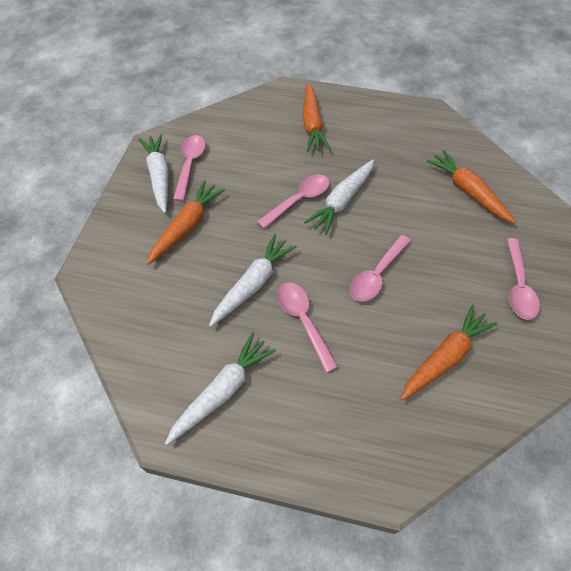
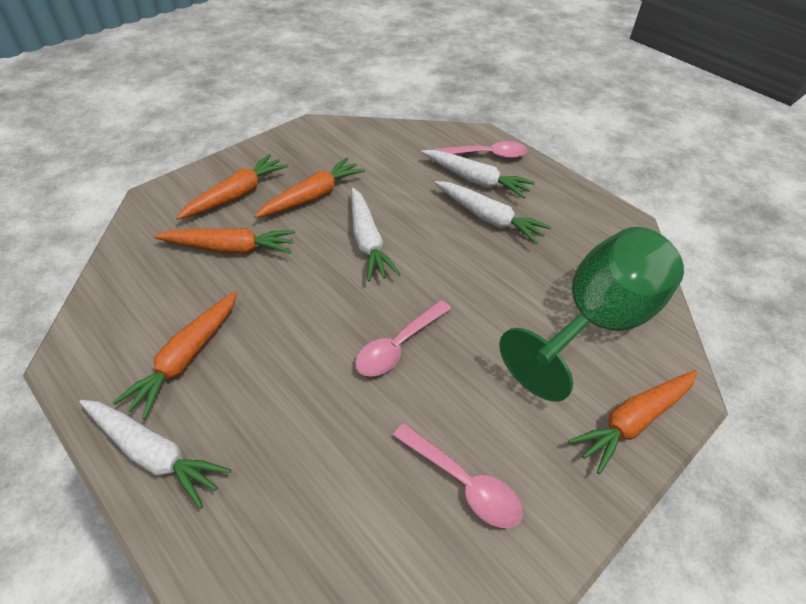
green goblet: none = 0 -> [499,227,684,402] = 1
orange carrot: [147,180,225,265] [303,83,331,152] [401,305,498,401] [426,150,516,224] = 4 -> [112,291,238,420] [154,228,295,254] [176,154,288,220] [254,158,365,218] [568,370,697,474] = 5
pink spoon: [173,135,206,201] [257,175,329,229] [277,282,338,373] [350,235,411,302] [506,238,540,320] = 5 -> [355,300,451,377] [393,423,523,528] [435,141,527,159] = 3

